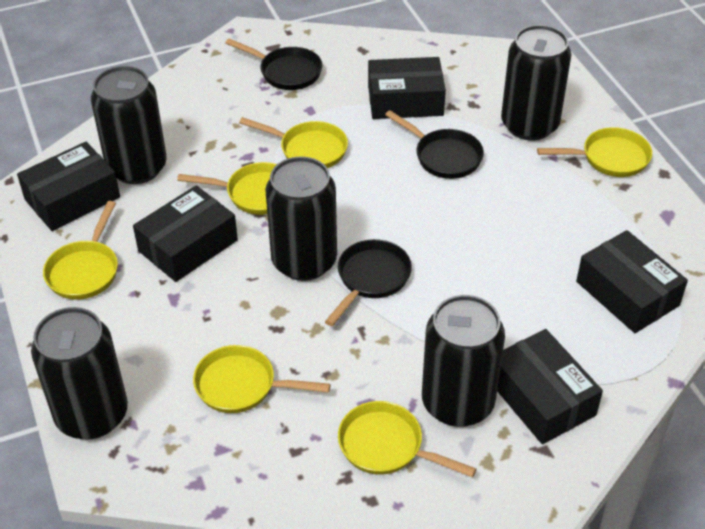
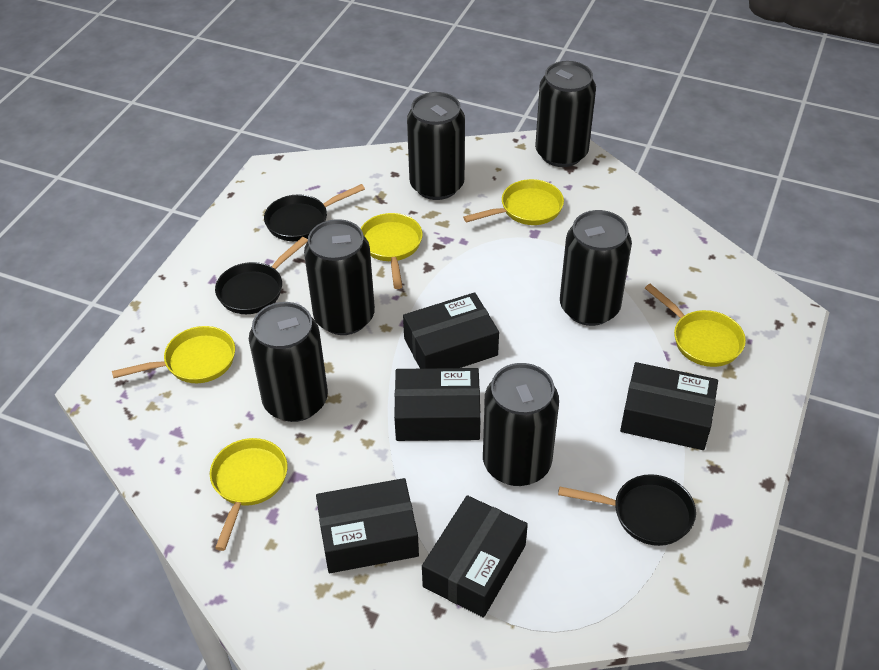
black can: [31,307,128,440] [91,66,167,184] [265,156,337,281] [422,295,505,427] [501,25,571,140] = 5 -> [249,302,328,422] [304,219,375,335] [407,92,465,200] [483,363,559,486] [535,61,596,167] [560,210,632,326] = 6
yellow pan: [43,201,118,300] [177,162,277,215] [193,345,331,413] [239,117,348,168] [338,401,476,477] [537,127,652,177] = 6 -> [112,326,235,383] [210,438,287,551] [360,213,423,289] [463,179,564,225] [645,284,746,367] = 5

